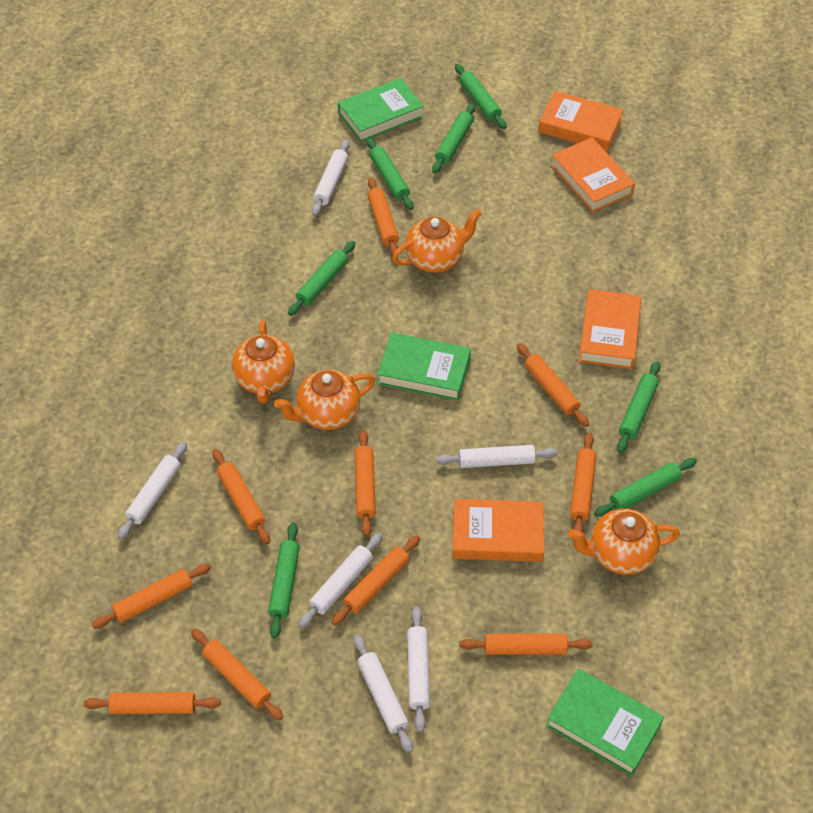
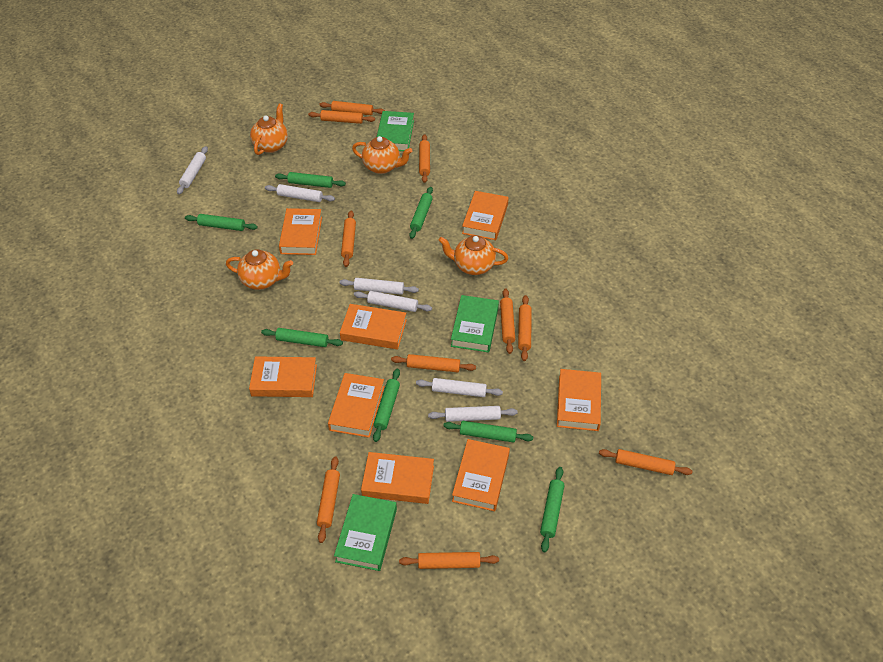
orange book: [452,499,544,562] [538,91,624,152] [551,137,635,212] [579,289,641,369] = 4 -> [249,356,317,397] [279,208,322,255] [328,373,385,438] [340,304,407,349] [361,452,434,504] [452,439,510,511] [462,191,509,240] [557,369,601,431] = 8

